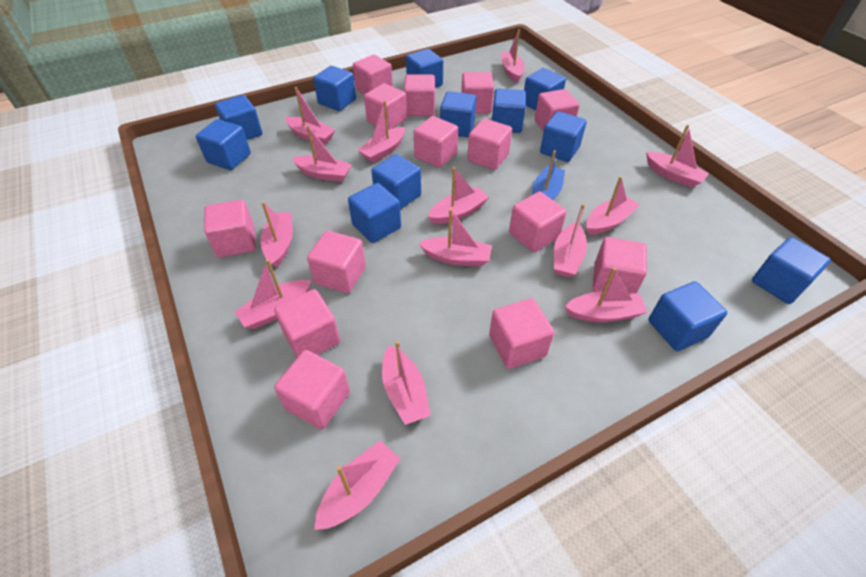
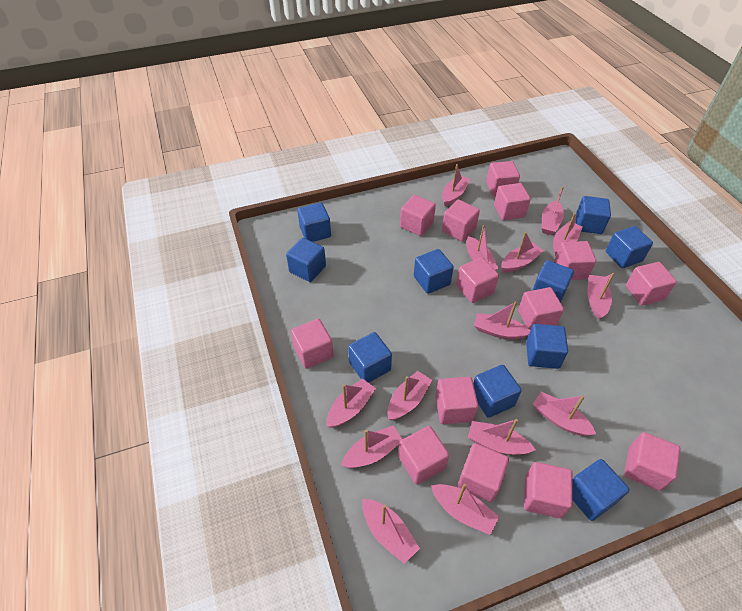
blue boat: [532,150,565,200] = 1 -> none = 0
blue cube: [196,119,251,170] [215,95,263,140] [313,66,356,111] [348,183,401,243] [371,154,421,210] [406,49,443,88] [440,91,476,137] [492,89,526,133] [524,68,566,111] [540,111,587,162] [648,281,727,351] [752,237,831,304] = 12 -> [286,238,326,282] [297,203,331,242] [348,332,392,383] [414,249,454,294] [473,365,522,418] [526,324,568,369] [532,260,574,302] [572,459,630,521] [576,196,611,234] [606,226,653,268] = 10

